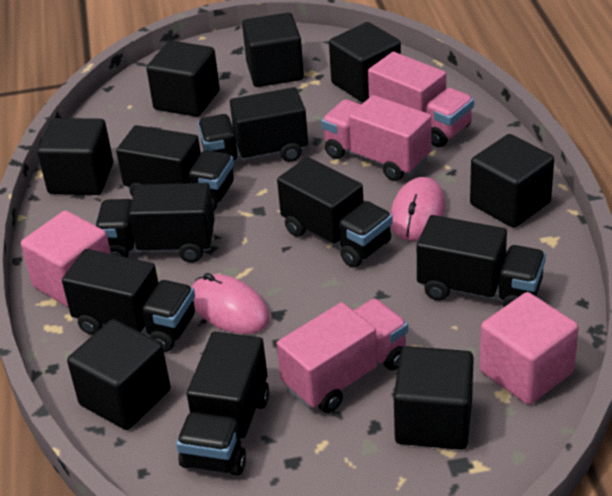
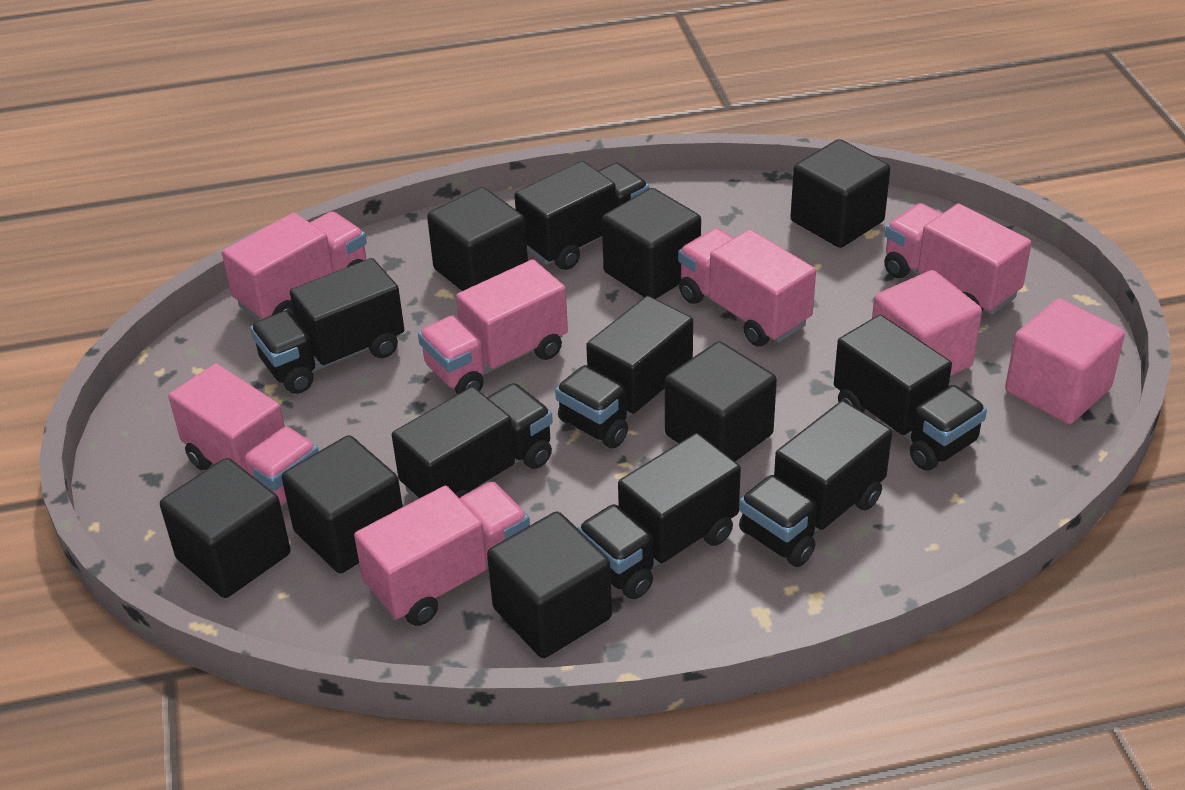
pink mouse: [192,273,270,334] [390,177,445,241] = 2 -> none = 0
pink truck: [277,299,408,413] [321,95,431,181] [368,52,474,147] = 3 -> [168,363,319,507] [222,211,367,321] [354,482,530,626] [418,259,568,394] [678,228,816,346] [884,203,1032,315] = 6

